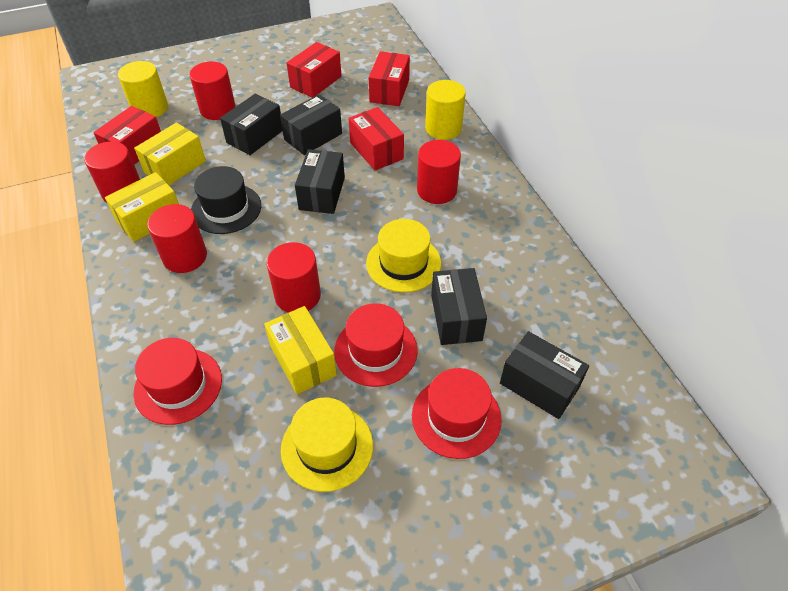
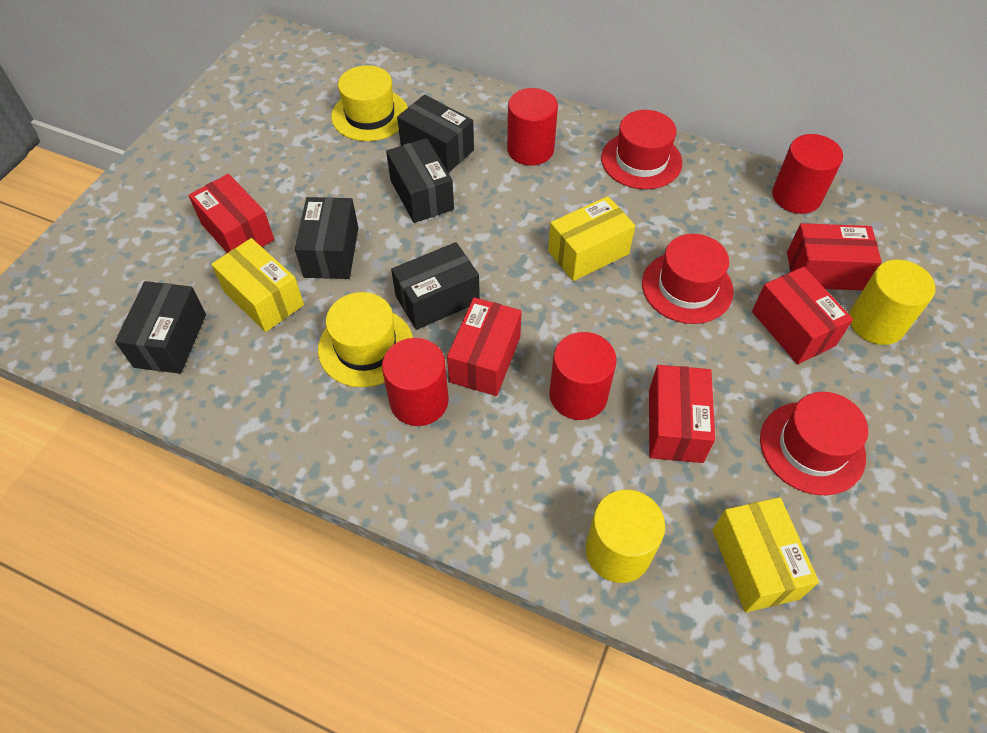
black hat: [191,166,261,234] = 1 -> none = 0
red box: [93,106,161,165] [287,42,341,98] [349,107,404,171] [369,51,410,106] = 4 -> [188,174,274,253] [447,297,522,396] [649,365,715,463] [752,267,853,364] [787,223,882,290] = 5
red cylinder: [84,141,140,203] [147,204,207,273] [189,61,236,120] [266,242,321,313] [417,140,461,204] = 5 -> [382,338,449,426] [507,88,558,166] [549,332,617,420] [772,134,843,214] = 4

